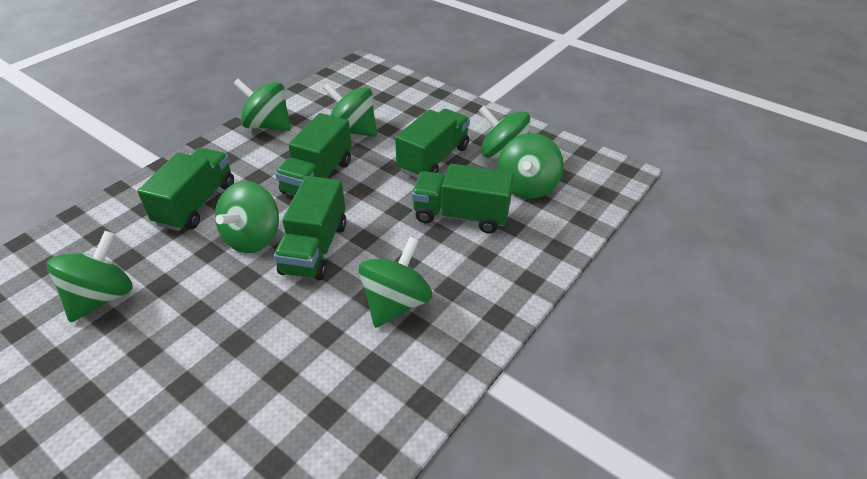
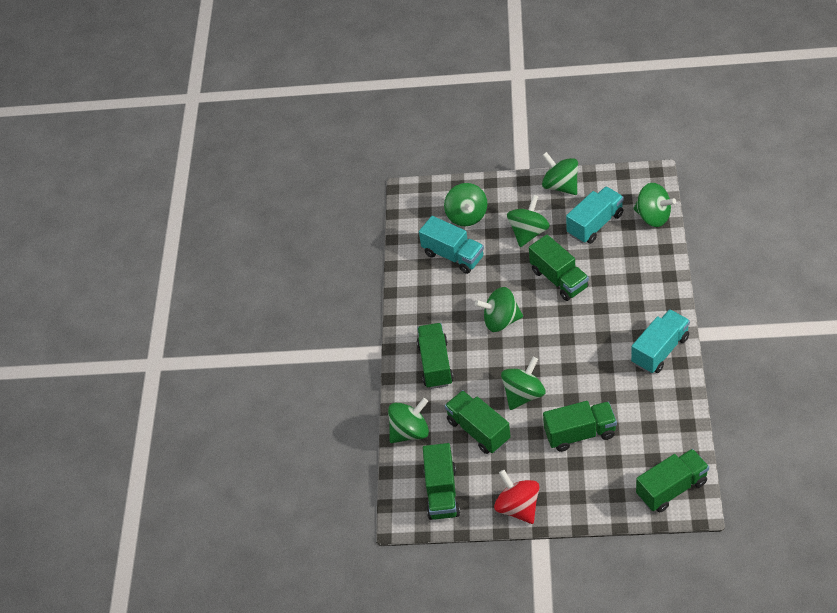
green truck: [137,148,234,231] [274,176,346,280] [275,113,352,196] [395,109,470,178] [412,164,514,233] = 5 -> [417,323,454,389] [423,443,460,520] [445,390,511,454] [529,235,589,301] [543,401,617,452] [636,449,709,513] = 6
red spinning top: none = 0 -> [494,470,540,524] = 1
turquoise truck: none = 0 -> [419,216,484,274] [566,186,624,244] [631,309,690,374] = 3

